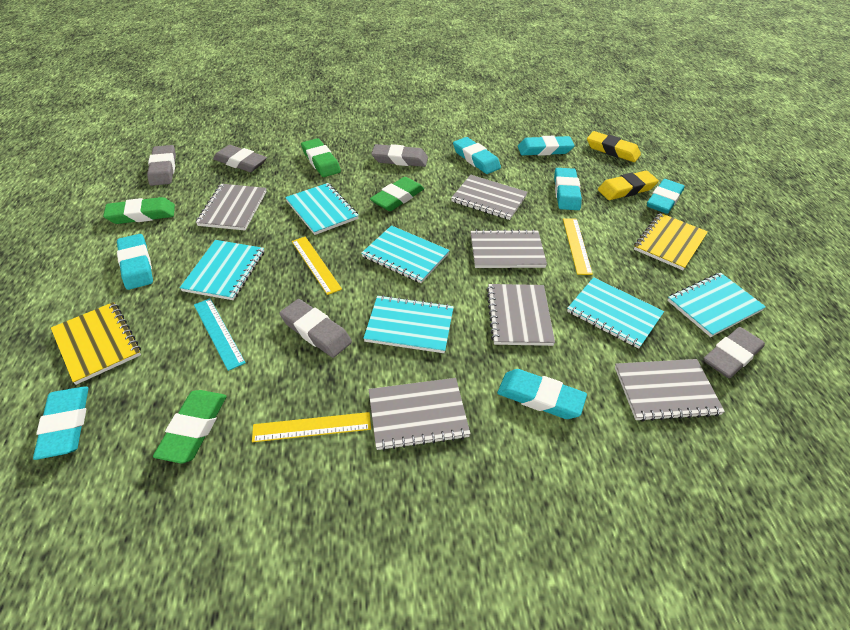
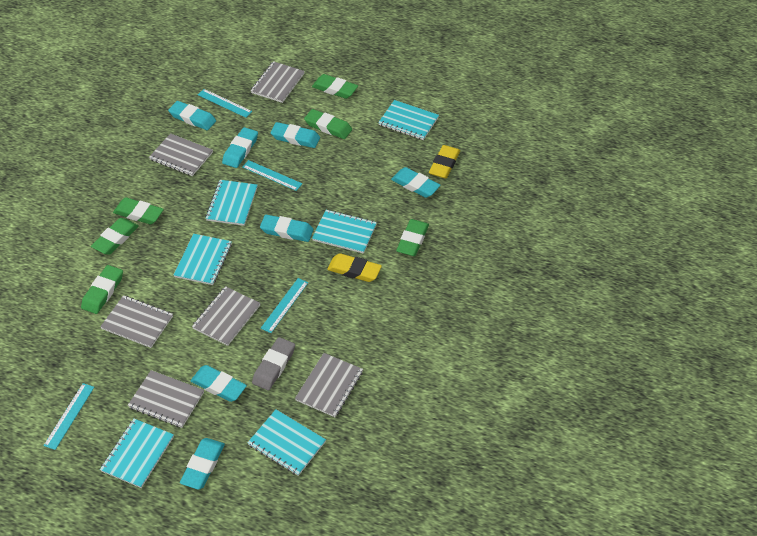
green eraser: [103,197,175,224] [153,390,227,463] [301,138,341,177] [370,177,424,211] = 4 -> [81,265,123,314] [91,218,139,255] [113,197,164,224] [304,109,352,139] [312,74,358,99] [396,219,429,256] = 6
grey eraser: [147,145,176,186] [213,145,267,172] [280,299,352,358] [371,144,428,167] [704,327,765,378] = 5 -> [252,337,295,390] = 1
turquoise ruler: [194,298,246,371] = 1 -> [43,383,94,450] [198,89,252,118] [242,160,302,191] [261,278,308,333] = 4
yellow notebook: [51,302,141,385] [634,213,708,270] = 2 -> none = 0
yellow ruler: [252,412,371,442] [292,237,342,295] [563,218,593,275] = 3 -> none = 0

